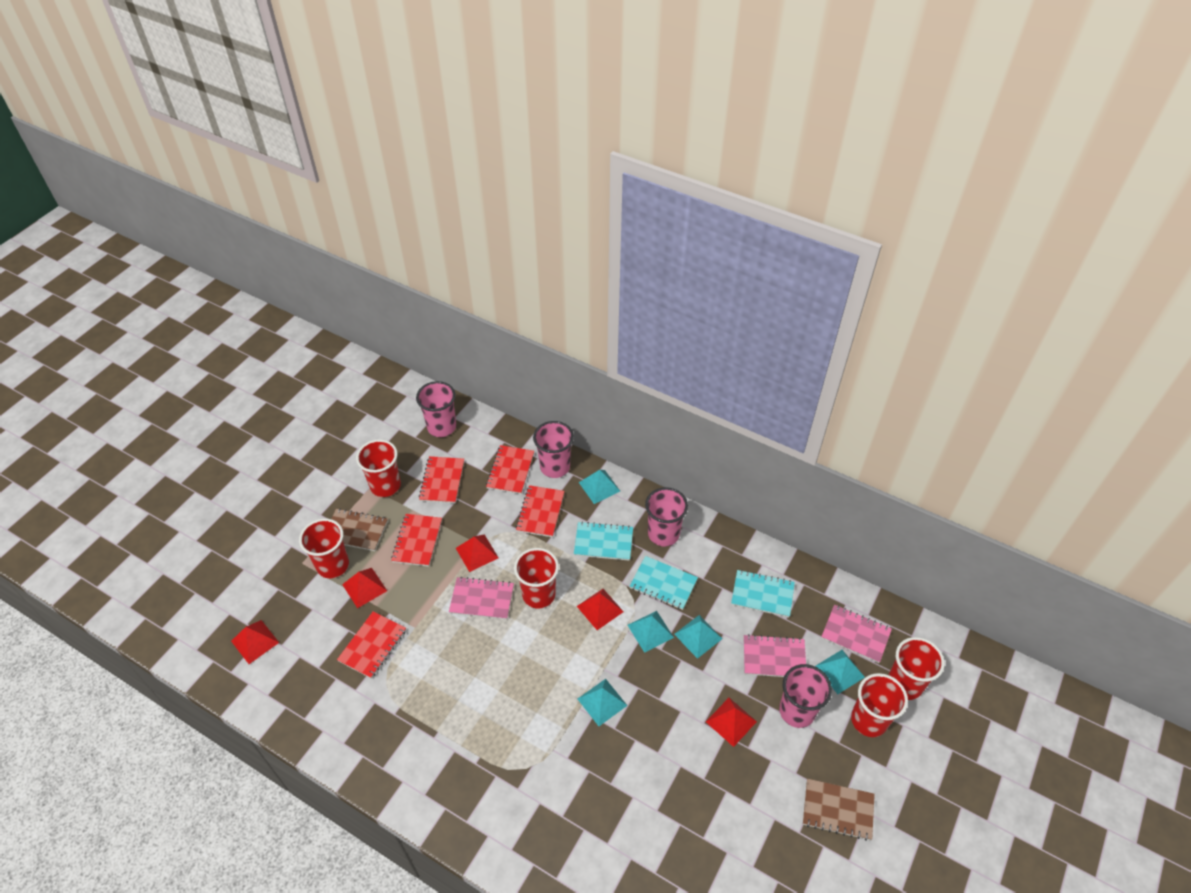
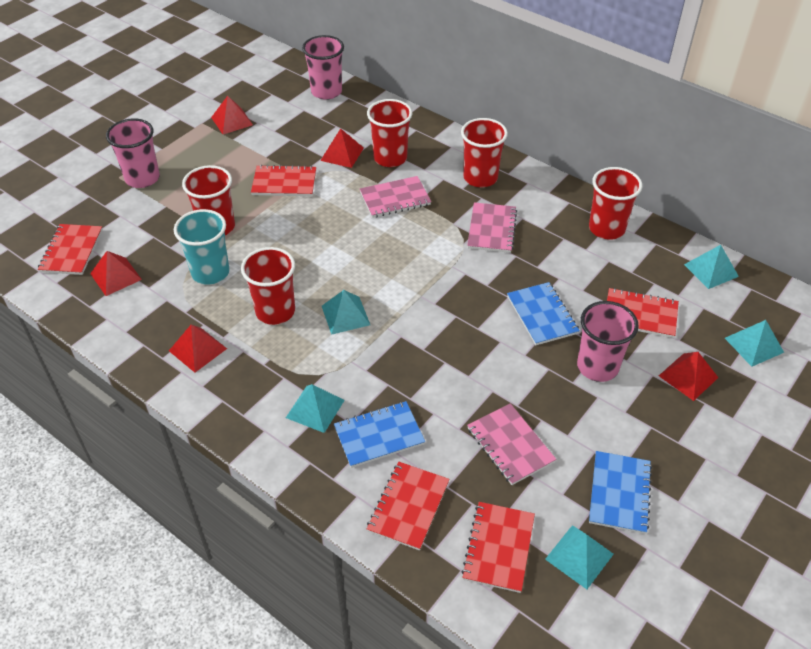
blue notebook: none = 0 -> [334,401,425,468] [507,282,580,345] [589,451,652,534] = 3
brown notebook: [331,508,388,551] [803,779,875,841] = 2 -> none = 0
pink cup: [416,381,456,437] [533,421,574,478] [645,487,688,547] [779,664,832,728] = 4 -> [106,118,160,188] [302,35,344,100] [577,301,639,382] = 3
turquoise cup: none = 0 -> [174,209,230,285] = 1
turquoise notebook: [574,521,633,561] [630,556,698,610] [731,570,795,617] = 3 -> none = 0

